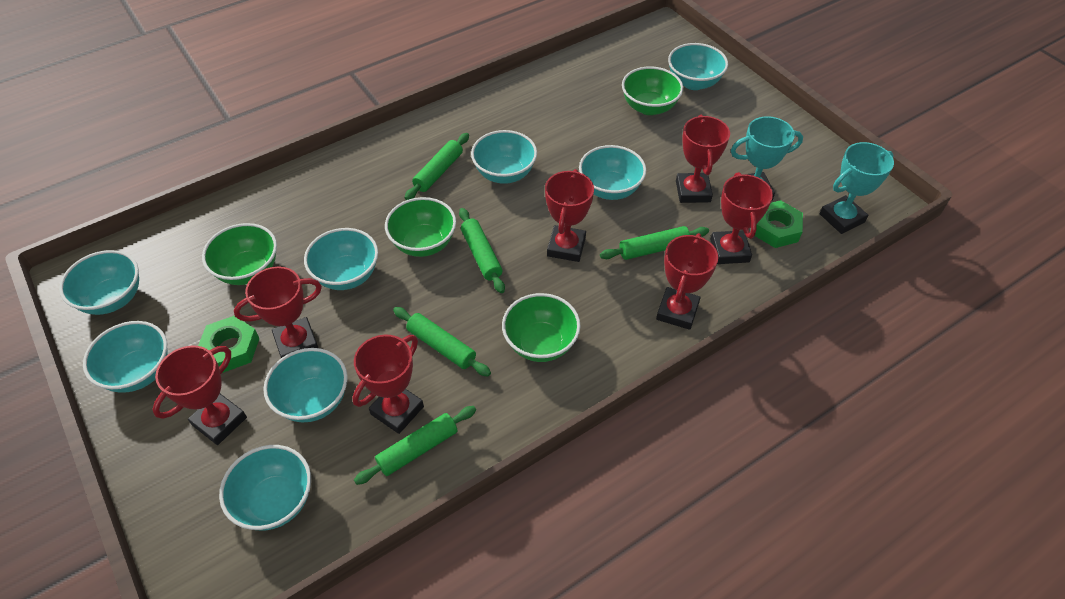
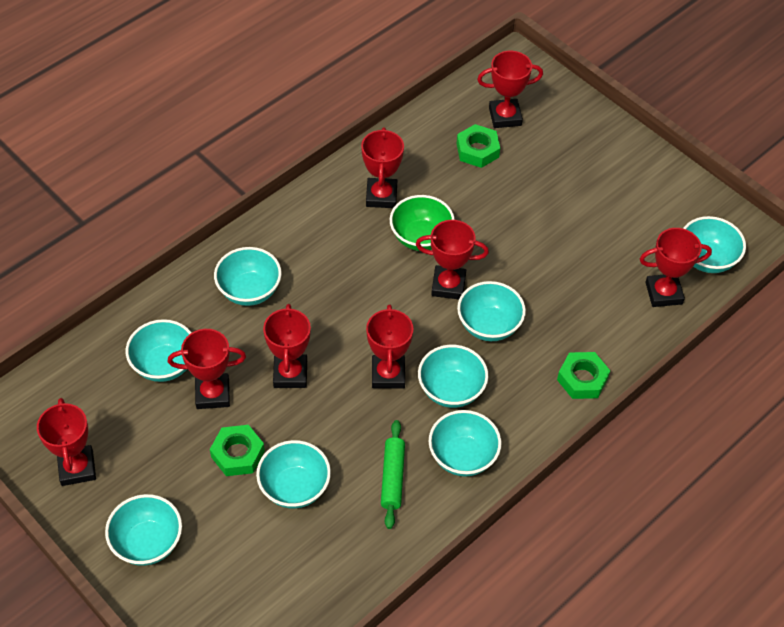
green bowl: [202,223,277,285] [385,197,456,257] [502,293,581,362] [622,66,683,115] = 4 -> [390,195,455,251] = 1
green nut: [198,315,260,373] [755,200,803,248] = 2 -> [210,425,265,476] [456,124,500,168] [557,352,611,399] = 3
green rolling pin: [354,406,476,485] [393,307,491,376] [405,133,469,200] [459,208,505,293] [600,226,709,260] = 5 -> [381,420,405,529] = 1
red trophy: [153,346,247,445] [234,266,322,358] [352,334,424,434] [545,169,594,262] [656,233,718,330] [676,115,730,203] [710,172,773,264] = 7 -> [37,398,96,486] [168,329,246,409] [263,304,311,388] [361,127,404,208] [366,304,413,388] [416,220,489,299] [477,51,543,128] [640,228,712,307] = 8
turquoise trophy: [731,116,803,201] [820,142,894,234] = 2 -> none = 0

